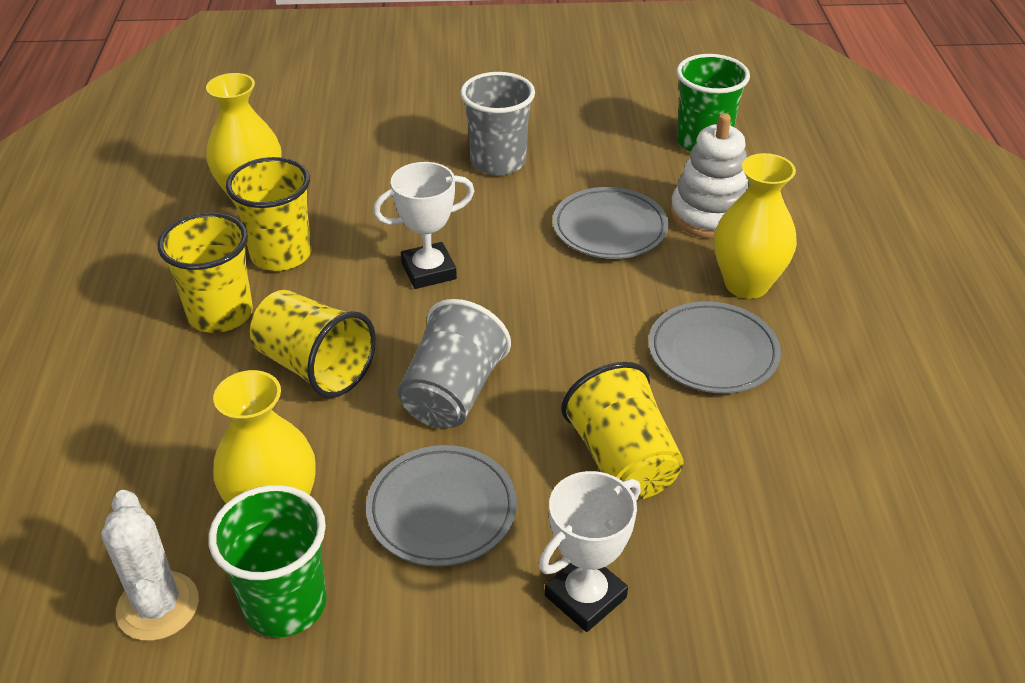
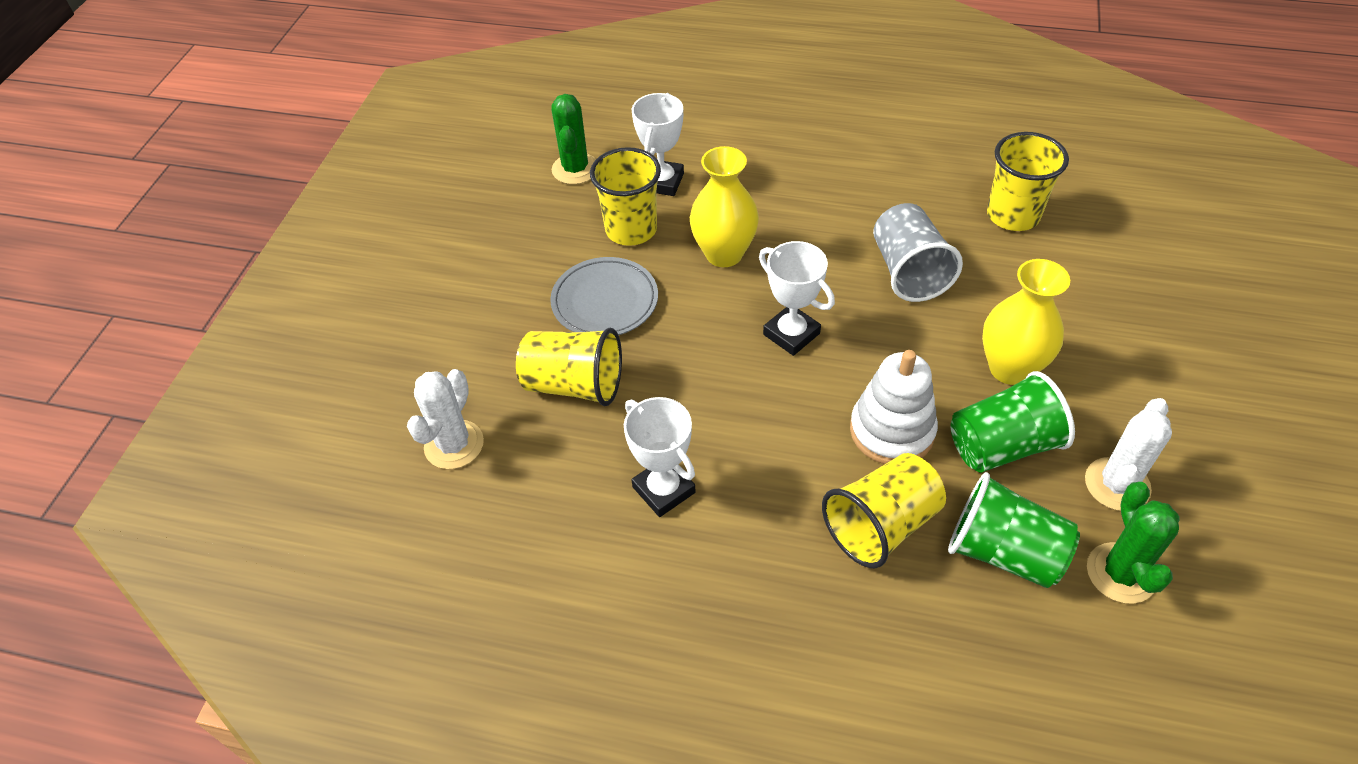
green cactus: none = 0 -> [551,94,596,184] [1087,482,1180,604] = 2
grey cup: [398,299,511,428] [460,72,535,176] = 2 -> [873,203,963,302] = 1
grey plate: [366,445,517,567] [553,187,669,259] [648,301,781,393] = 3 -> [550,257,658,335] = 1
white cactus: [101,490,199,641] = 1 -> [407,369,484,469] [1085,398,1172,511] = 2
white trophy: [373,162,474,289] [539,471,641,632] = 2 -> [624,397,696,517] [632,93,684,196] [759,241,835,356] = 3
yellow vase: [206,73,282,204] [213,370,316,503] [714,153,797,299] = 3 -> [690,146,759,267] [982,259,1070,385] = 2

